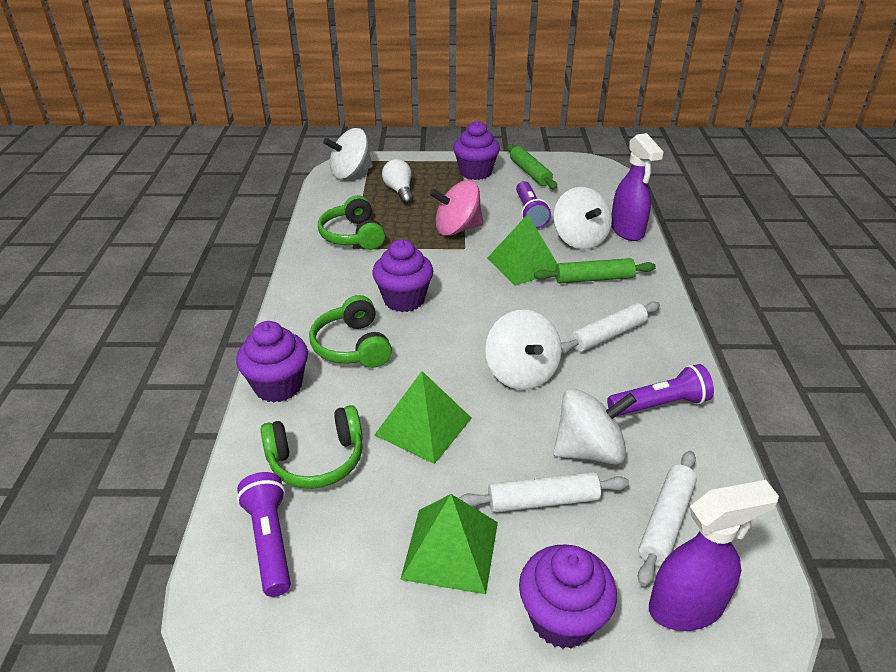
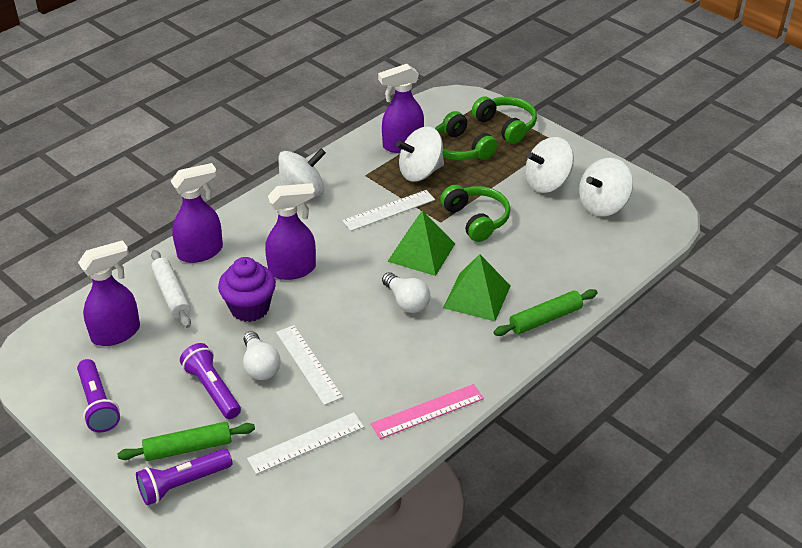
green pyramid: [375,371,472,464] [400,494,498,594] [487,214,557,286] = 3 -> [387,210,455,276] [443,254,511,321] = 2
pink ruler: none = 0 -> [371,384,484,439] = 1
pink spinning top: [430,180,483,236] = 1 -> none = 0
purple cupcake: [236,321,308,403] [372,239,433,312] [453,121,500,180] [519,545,617,649] = 4 -> [218,257,276,322] = 1
purple spray bottle: [611,133,663,241] [649,480,779,631] = 2 -> [78,240,140,346] [171,163,223,263] [265,183,316,280] [378,64,424,153] = 4
white light bulb: [382,159,413,204] = 1 -> [243,331,281,380] [382,272,430,313] = 2
white rolling pin: [459,472,629,513] [561,302,660,354] [638,451,697,586] = 3 -> [151,250,191,328] = 1
white ruler: none = 0 -> [247,412,364,474] [276,325,343,405] [342,190,435,231] = 3

